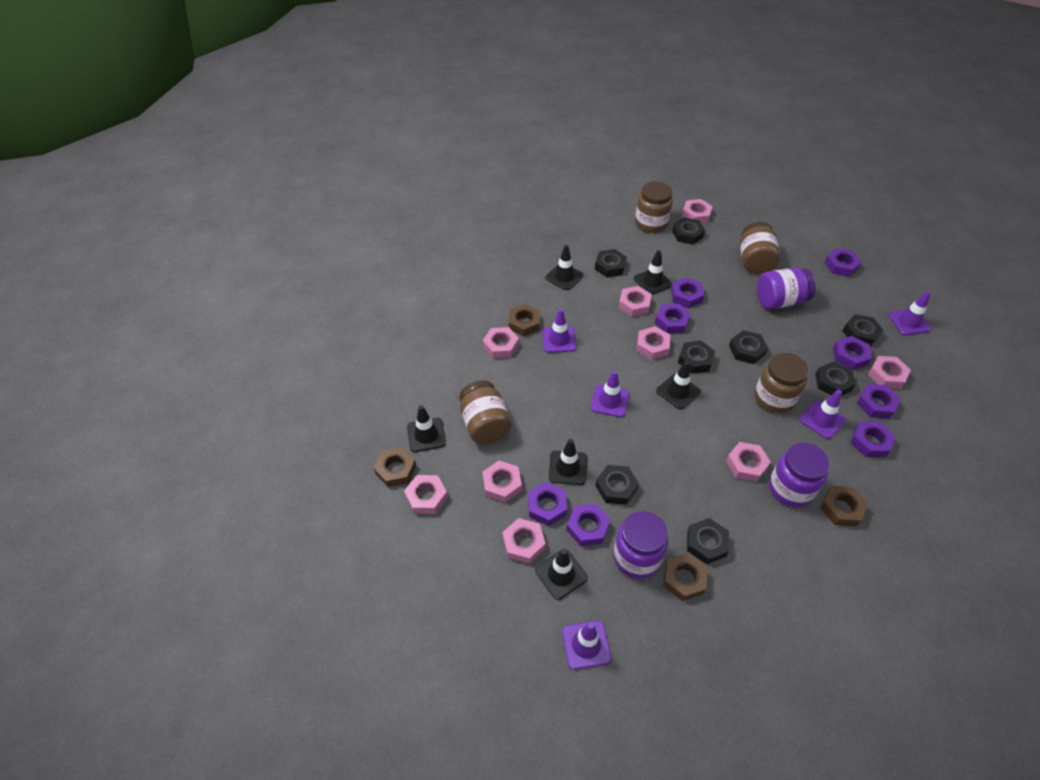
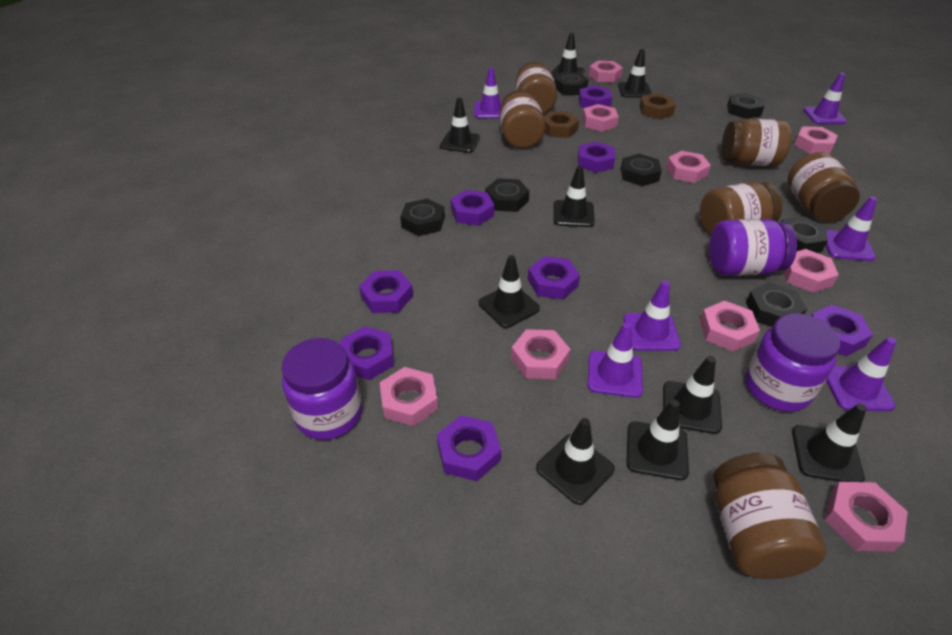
black nut: [595,249,627,277] [595,465,639,505] [672,217,705,245] [678,341,715,374] [687,518,729,564] [729,330,768,364] [815,362,856,396] [842,314,883,347] = 8 -> [400,199,445,236] [485,178,529,212] [554,72,588,95] [621,154,662,186] [727,93,764,119] [746,282,807,327] [781,216,828,253] = 7
black traffic cone: [407,405,446,452] [535,549,588,600] [545,245,583,290] [549,439,587,485] [634,250,672,295] [656,361,701,410] = 6 -> [440,97,480,153] [479,255,540,328] [536,418,615,505] [551,33,585,78] [553,166,595,227] [618,49,652,98] [626,399,689,480] [663,356,722,434] [792,404,867,482] = 9
brown jar: [459,380,512,444] [635,181,673,233] [740,222,780,274] [754,353,809,413] = 4 -> [500,90,545,149] [515,62,557,114] [700,182,782,236] [713,453,826,579] [722,119,791,166] [787,152,860,222] = 6
brown nut: [374,447,416,487] [509,304,540,336] [663,553,708,601] [820,486,868,527] = 4 -> [544,111,579,138] [639,93,676,119] = 2
purple traffic cone: [542,309,576,353] [562,620,611,670] [591,370,629,417] [799,390,846,439] [889,291,931,335] = 5 -> [474,67,502,118] [588,323,643,398] [624,281,681,351] [803,73,847,124] [826,196,877,261] [826,337,896,411] = 6

